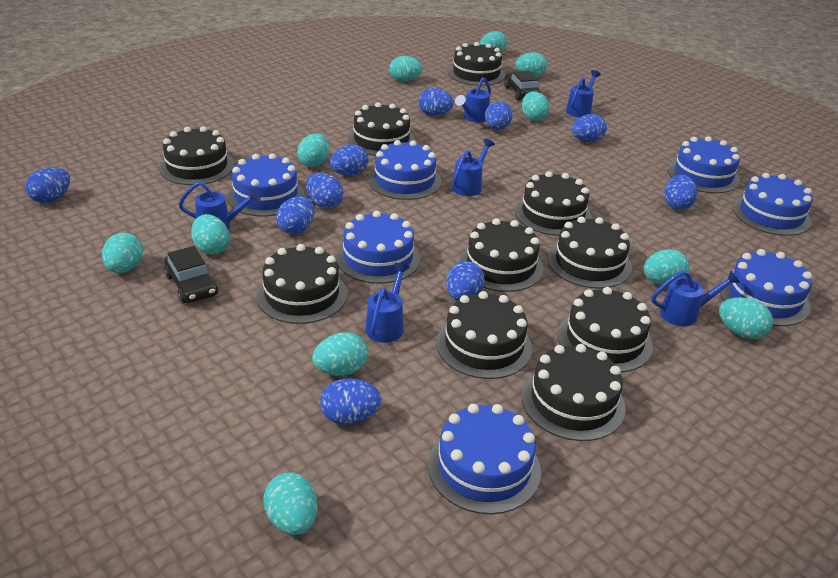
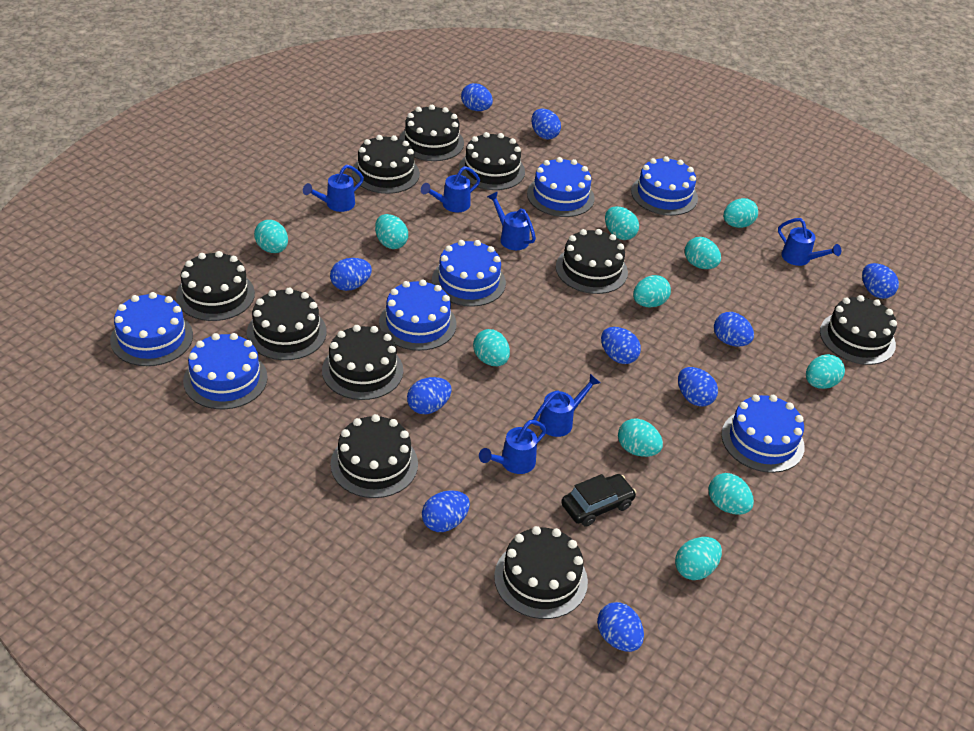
black car: [164,246,218,304] [504,71,541,100] = 2 -> [561,474,636,527] = 1

